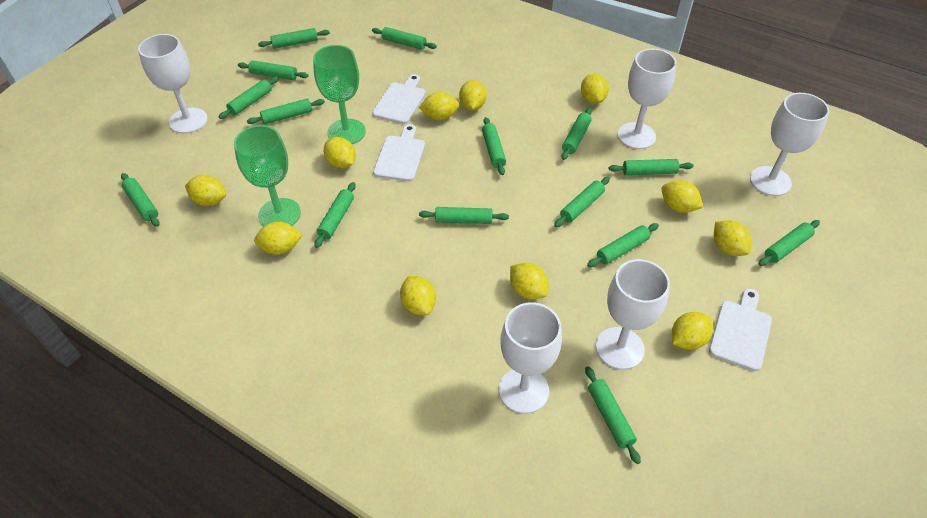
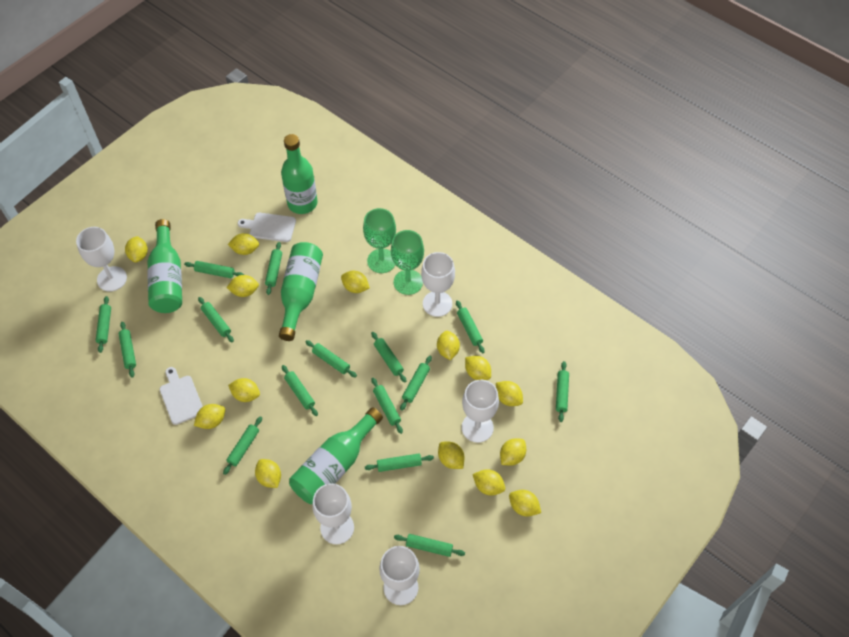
green bottle: none = 0 -> [147,219,182,313] [279,242,323,341] [281,134,318,214] [289,407,383,504] = 4
white cutting board: [372,74,426,124] [373,124,425,181] [709,289,772,371] = 3 -> [160,367,203,425] [238,213,296,242] = 2
yellow lemon: [185,175,226,206] [254,222,302,255] [324,137,356,168] [400,276,436,315] [419,92,459,120] [459,80,487,111] [510,263,549,299] [581,74,609,104] [662,180,703,213] [672,312,713,350] [714,220,752,256] = 11 -> [125,236,148,263] [194,404,225,429] [226,275,259,297] [228,233,259,255] [228,378,260,402] [255,459,281,488] [341,271,370,293] [437,331,460,360] [438,442,465,469] [465,356,491,380] [473,469,505,496] [496,381,523,406] [500,438,526,466] [509,490,541,517] = 14

